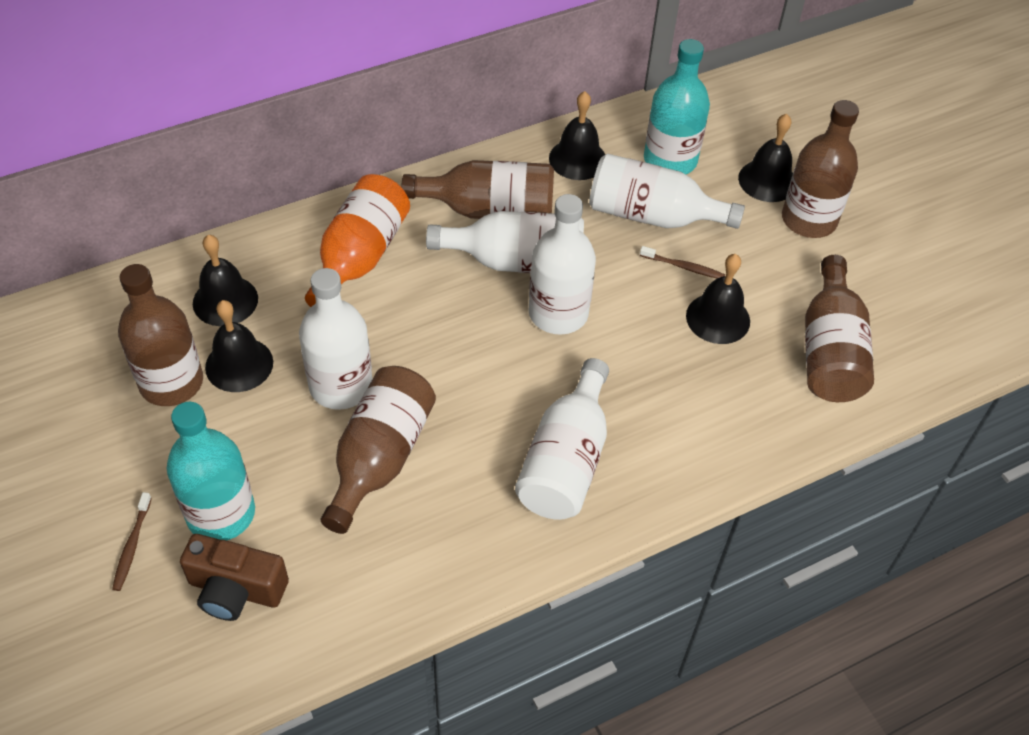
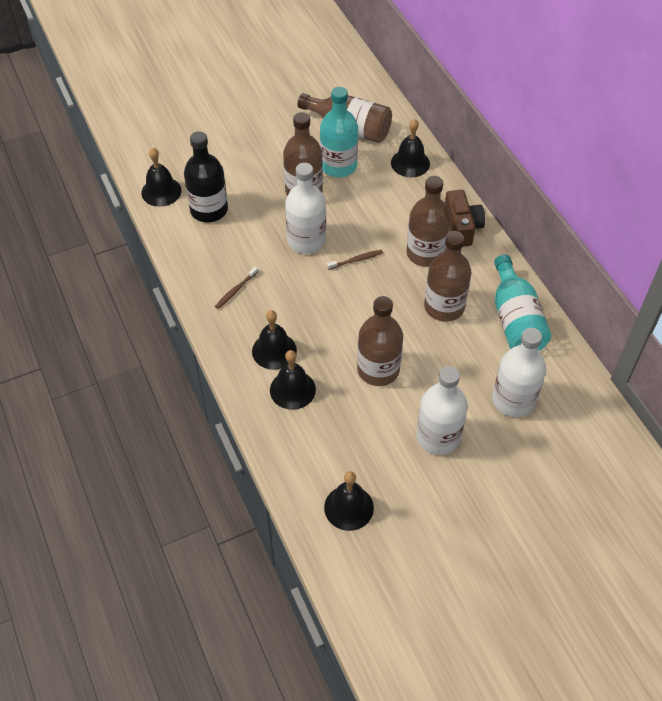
black bottle: none = 0 -> [184,131,228,222] = 1
orange bottle: [305,174,410,307] = 1 -> none = 0
white bottle: [299,268,372,410] [426,211,584,273] [515,358,609,520] [528,194,596,335] [589,153,745,229] = 5 -> [285,163,326,254] [416,366,468,455] [492,328,546,417] = 3

